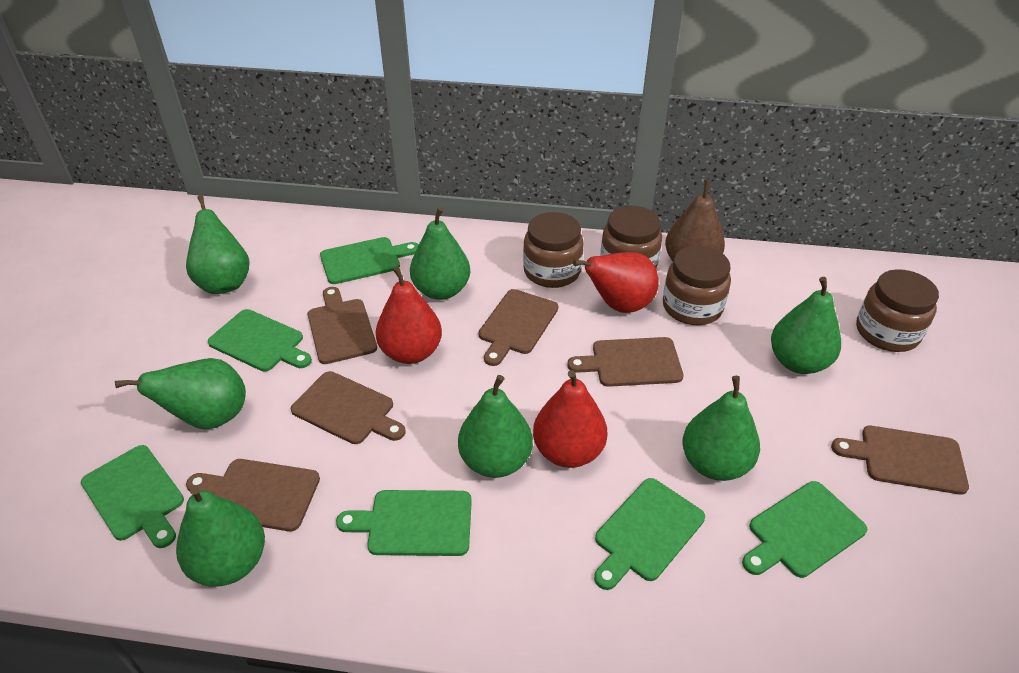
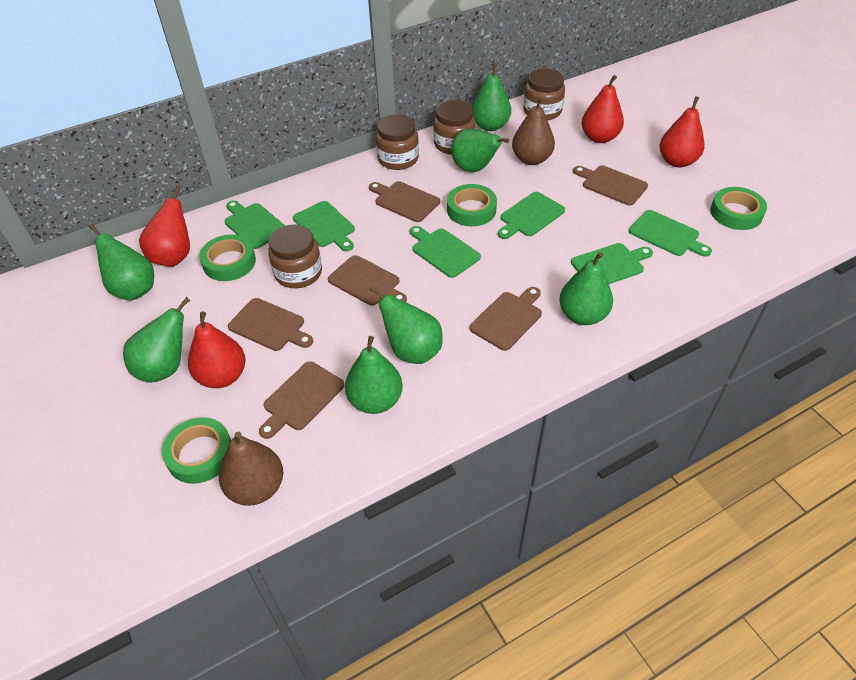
brown pear: [665,180,725,261] = 1 -> [219,432,283,506] [512,97,555,165] = 2
green tape: none = 0 -> [162,417,231,484] [199,234,256,281] [447,184,497,226] [710,187,767,230] = 4
red pear: [376,266,442,364] [533,370,607,468] [573,252,659,313] = 3 -> [139,185,190,267] [188,312,246,388] [582,75,624,143] [660,96,705,168] = 4

